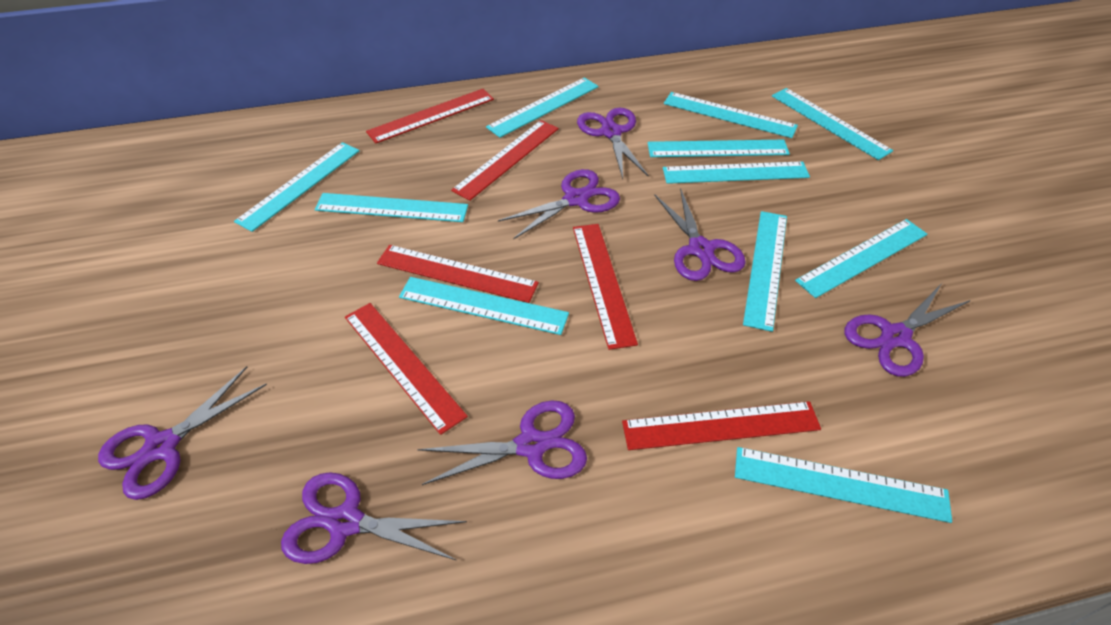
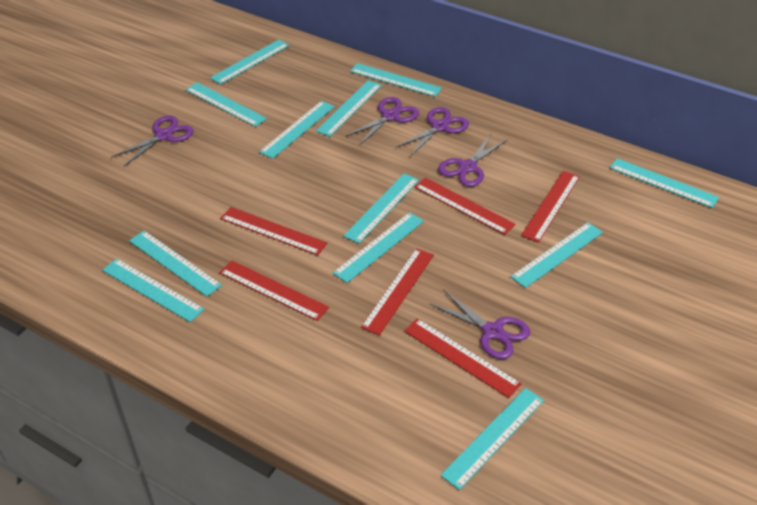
purple scissors: [98,366,267,500] [281,472,467,564] [417,400,587,485] [498,169,620,239] [577,108,649,179] [654,188,746,281] [845,283,971,377] = 7 -> [111,115,194,166] [345,97,419,145] [396,107,469,157] [430,289,530,359] [438,134,508,187] = 5
turquoise ruler: [234,142,360,232] [315,193,468,222] [399,277,569,335] [486,77,599,138] [648,140,790,157] [663,161,810,184] [664,92,798,138] [735,447,952,523] [743,211,787,332] [772,88,893,160] [795,219,927,298] = 11 -> [102,258,204,322] [129,231,222,297] [185,82,267,127] [210,40,290,85] [259,101,335,159] [316,80,382,137] [333,212,424,283] [343,173,419,244] [350,63,442,97] [441,388,544,490] [511,222,603,288] [610,158,719,208] = 12

